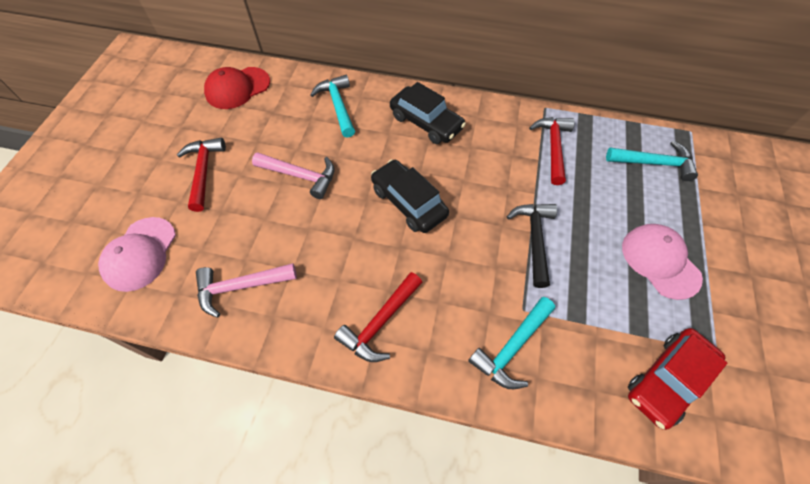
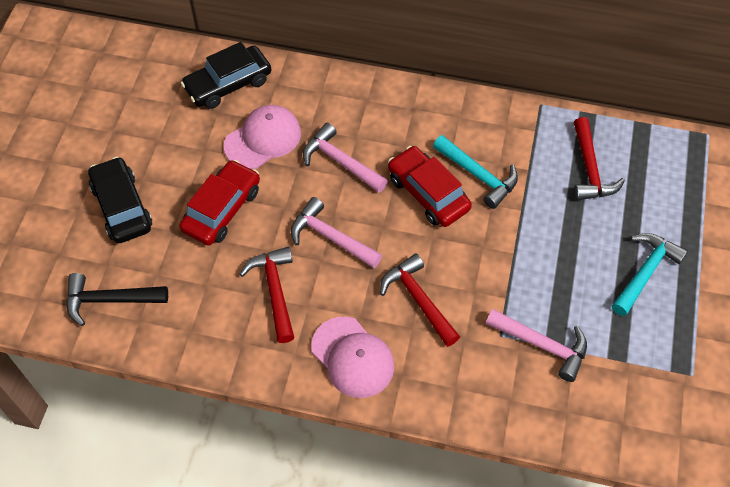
pink hammer: [196,263,297,317] [252,152,334,199] = 2 -> [291,197,382,268] [303,123,388,193] [486,309,587,382] = 3
red cap: [204,67,270,109] = 1 -> none = 0
red car: [628,328,727,430] = 1 -> [179,160,260,246] [388,146,472,227] = 2
turquoise hammer: [310,75,355,138] [468,297,555,389] [606,141,698,181] = 3 -> [433,135,518,209] [612,233,688,316] = 2

